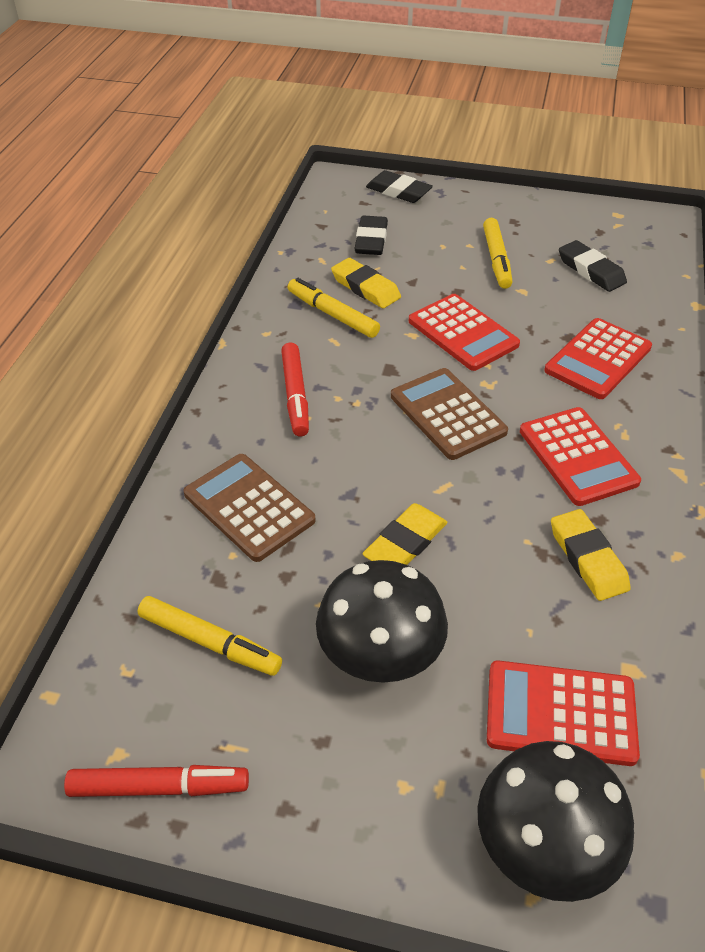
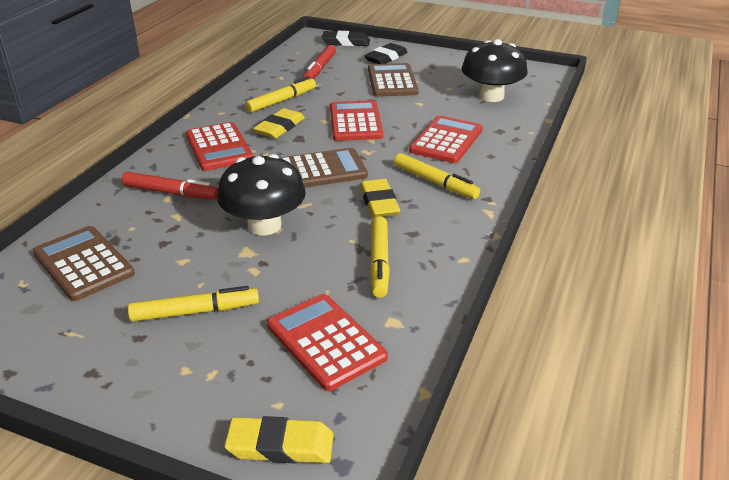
black eraser: [354,216,388,255] [366,170,433,203] [559,240,627,292] = 3 -> [322,31,370,46] [364,43,408,64] = 2
brown calculator: [184,454,316,562] [391,368,508,460] = 2 -> [33,226,135,301] [280,148,368,187] [368,63,419,97] = 3
yellow marker: [138,596,282,676] [288,278,380,338] [483,218,513,289] = 3 -> [128,286,259,322] [245,77,316,113] [370,216,390,298] [394,153,480,199] = 4

